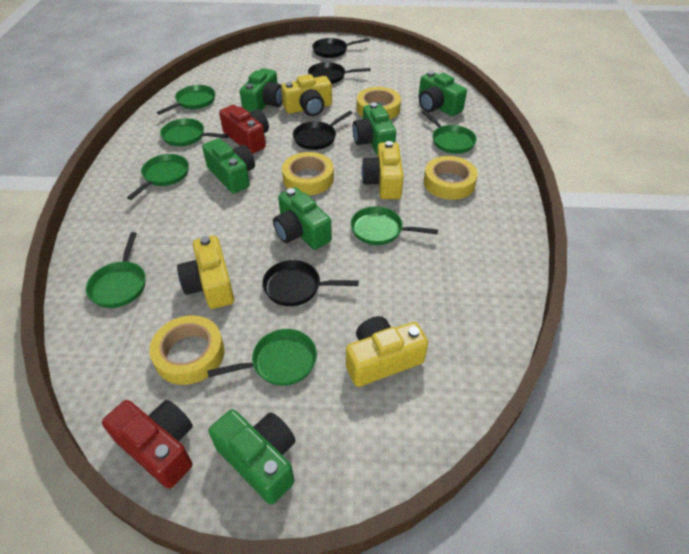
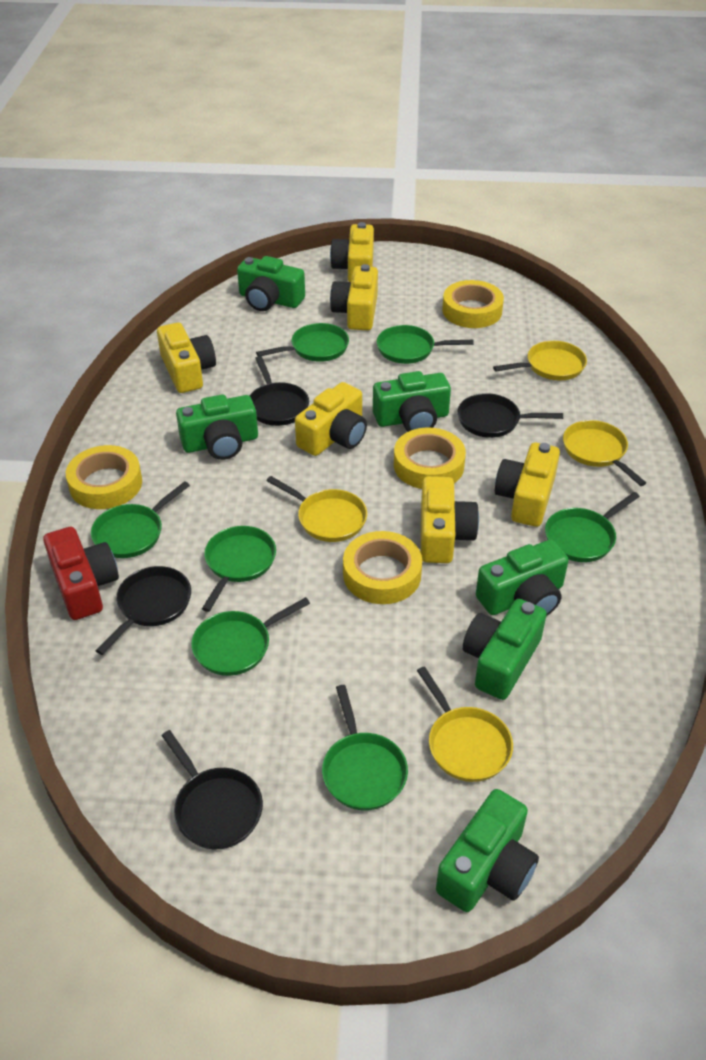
red camera: [102,400,193,489] [219,105,269,154] = 2 -> [43,527,119,620] = 1
yellow camera: [177,235,234,309] [281,74,332,116] [346,316,428,387] [361,141,404,199] = 4 -> [157,322,216,393] [295,382,367,456] [330,222,374,282] [330,264,378,330] [421,476,479,563] [495,442,560,527] = 6
yellow pan: none = 0 -> [267,476,367,542] [417,666,513,782] [493,341,587,381] [563,420,646,486] = 4

